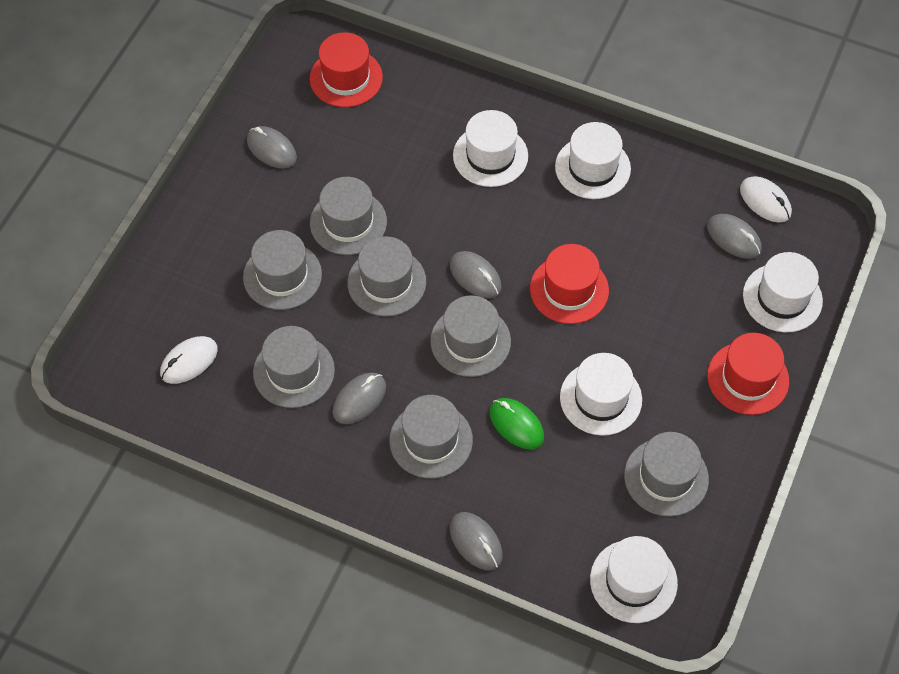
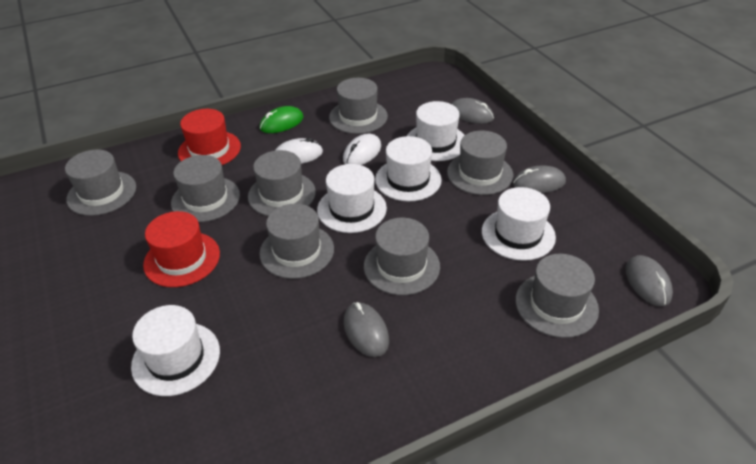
grey hat: [243,230,322,310] [253,326,335,408] [310,177,387,255] [347,236,426,316] [389,395,473,478] [430,295,511,377] [624,432,709,517] = 7 -> [65,150,136,216] [171,155,240,222] [248,150,316,216] [260,204,334,279] [329,78,388,134] [364,218,440,295] [447,131,513,195] [516,254,599,338] = 8
grey mouse: [247,126,297,169] [333,373,386,424] [450,251,502,298] [450,512,503,570] [707,214,761,259] = 5 -> [344,302,389,357] [452,98,494,124] [513,165,566,193] [626,255,673,306] = 4
red hat: [310,32,383,107] [530,244,609,324] [707,333,789,415] = 3 -> [143,211,220,287] [178,109,241,165] = 2

